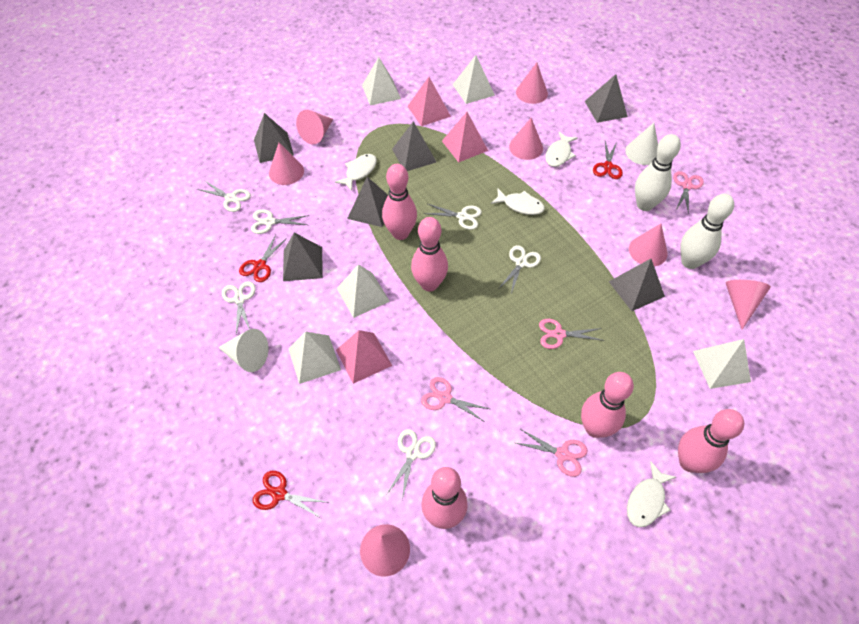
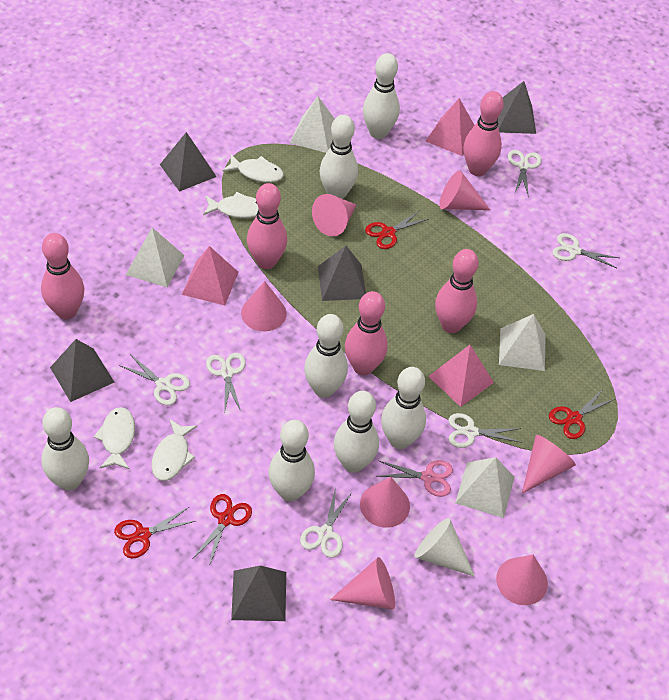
grey pyramid: [254,113,294,163] [283,233,323,281] [347,177,388,227] [392,121,436,171] [585,74,628,123] [609,259,665,311] = 6 -> [50,339,114,402] [160,132,217,192] [231,565,286,621] [318,246,366,301] [498,81,536,134] = 5
pink scissors: [421,377,489,422] [516,428,588,477] [539,319,604,349] [673,171,704,215] = 4 -> [377,460,453,497] = 1
red scissors: [239,234,287,282] [253,471,326,518] [593,141,623,179] = 3 -> [114,507,195,558] [193,494,252,566] [365,210,429,249] [549,388,615,439] = 4
white bowling pin: [635,134,681,211] [681,194,734,269] = 2 -> [41,407,89,490] [269,420,315,501] [304,314,348,398] [320,115,358,199] [334,391,379,473] [363,53,400,139] [381,367,426,449] = 7
white cone: [218,329,268,372] [625,123,658,165] = 2 -> [415,518,475,577] = 1
white pyramid: [288,332,341,384] [337,264,390,318] [362,57,401,105] [452,55,495,104] [693,339,751,389] = 5 -> [126,228,184,287] [290,96,335,153] [455,457,515,518] [499,314,546,371] = 4

